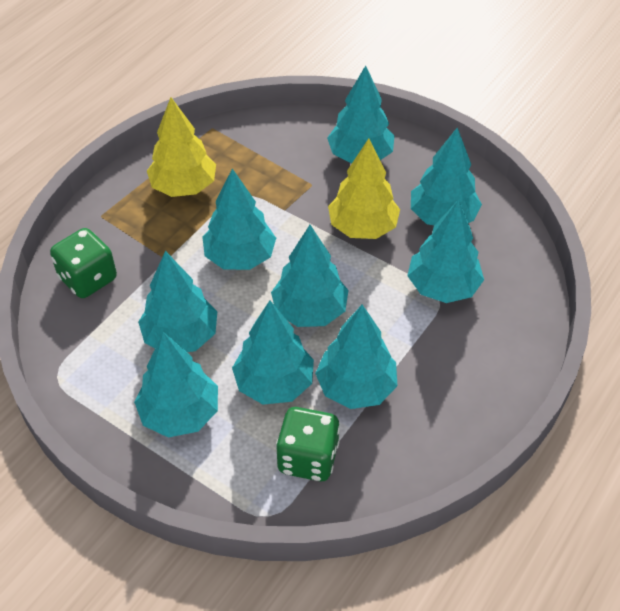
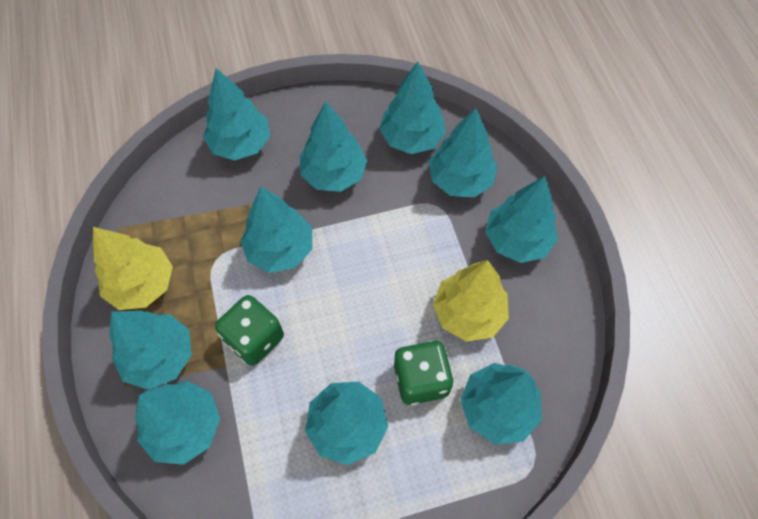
turquoise tree: [134,332,218,438] [138,251,217,352] [202,168,276,270] [232,301,314,405] [271,225,349,327] [315,304,398,409] [327,66,394,164] [407,199,484,303] [411,128,482,225] = 9 -> [109,311,192,390] [135,381,220,465] [203,68,270,161] [240,187,312,273] [300,101,368,192] [305,382,388,465] [379,62,446,154] [429,108,497,197] [460,363,542,444] [485,176,558,263] = 10

